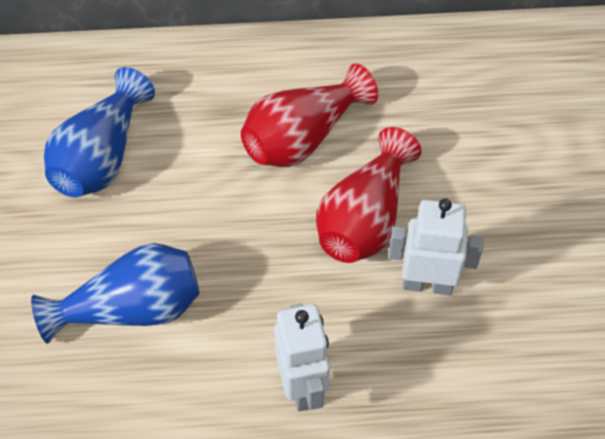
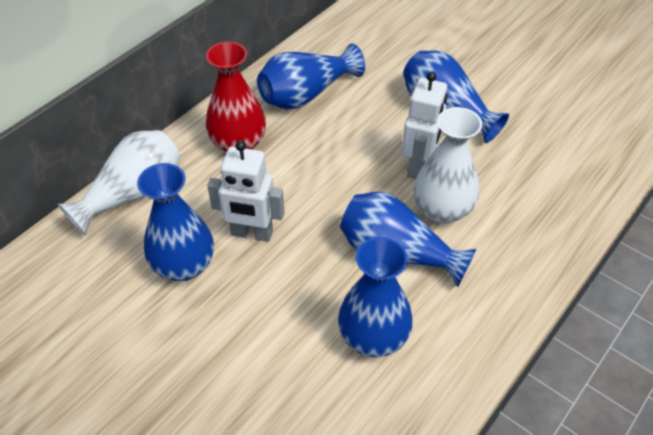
blue vase: [31,243,199,344] [44,67,155,197] = 2 -> [137,163,214,281] [257,44,365,110] [338,237,413,357] [340,192,476,287] [403,51,509,143] = 5
red vase: [241,63,378,167] [316,127,421,263] = 2 -> [206,42,266,152] = 1
white vase: none = 0 -> [58,130,180,235] [414,107,482,224] = 2

